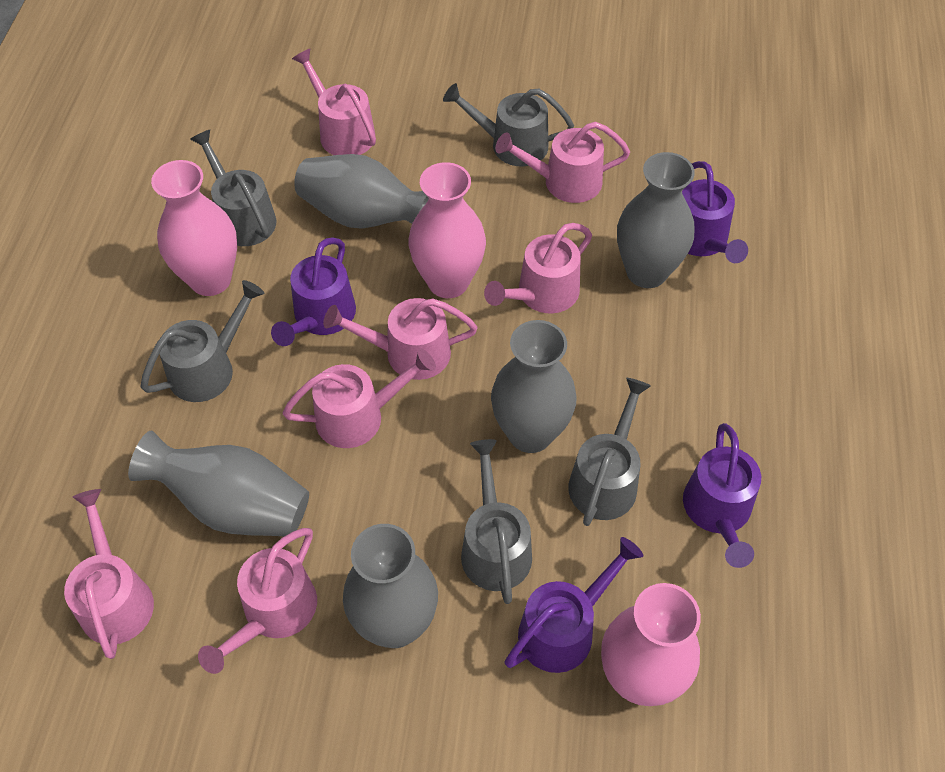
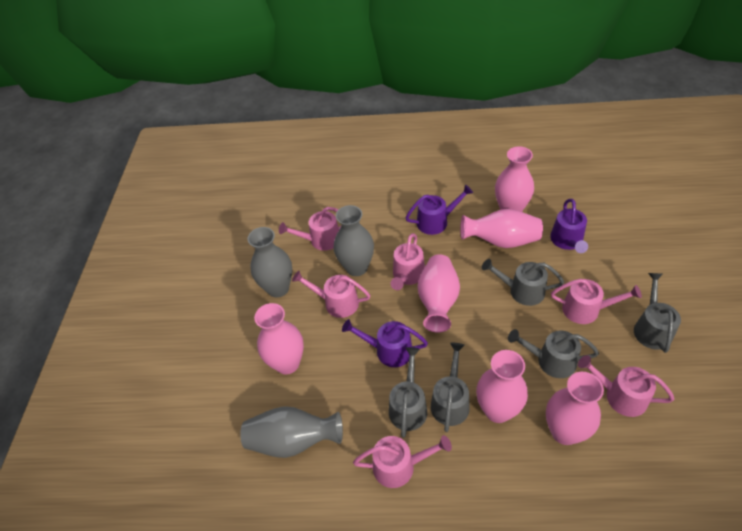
grey vase: [128,431,309,536] [294,154,429,229] [343,524,438,648] [491,320,577,453] [617,152,695,288] = 5 -> [240,406,343,458] [248,227,292,297] [334,205,374,276] = 3
pink vase: [151,160,237,296] [408,162,486,298] [601,583,701,706] = 3 -> [254,303,304,374] [418,254,460,333] [460,209,543,248] [476,350,528,423] [495,146,534,212] [546,372,604,445] = 6
pink watering can: [64,489,154,659] [198,528,317,674] [282,349,436,448] [292,49,376,155] [323,298,478,380] [484,223,592,313] [495,122,630,203] = 7 -> [279,207,342,251] [292,271,371,318] [353,435,452,488] [391,233,425,290] [551,279,642,324] [578,355,674,417] = 6
purple watering can: [271,237,356,346] [504,537,643,673] [682,161,748,263] [683,423,761,568] = 4 -> [342,319,428,367] [405,185,473,235] [550,199,588,253] = 3

